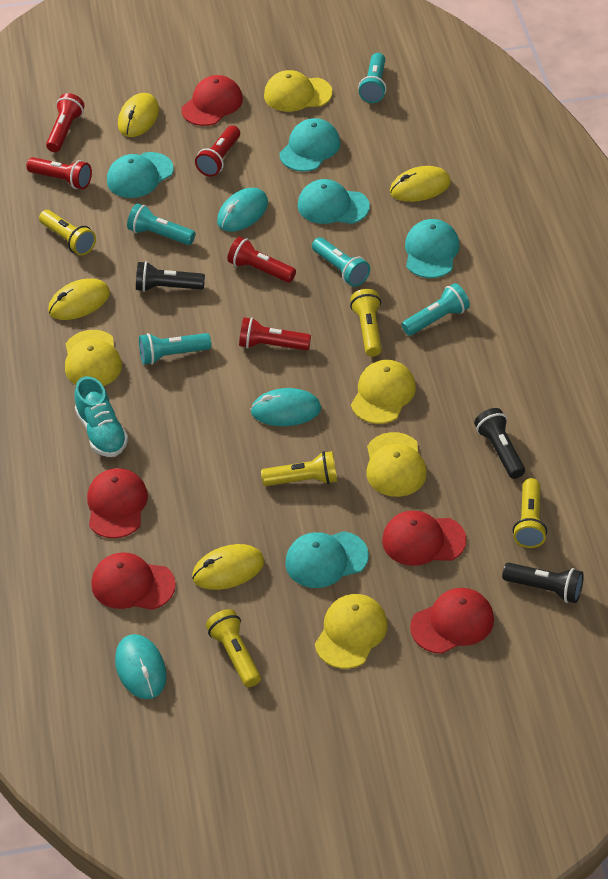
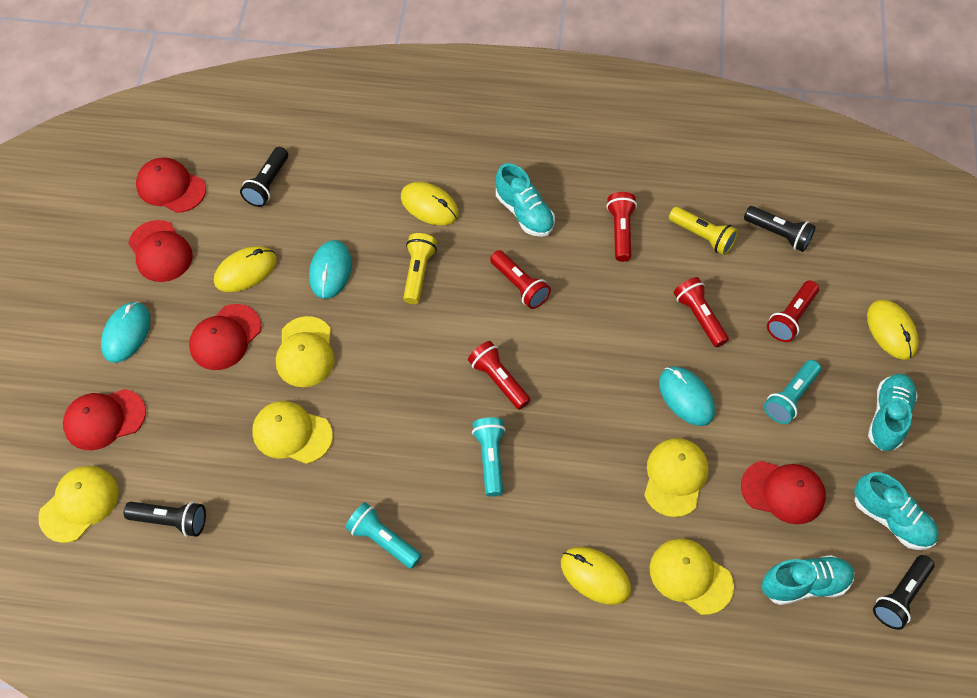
black flashlight: [136,261,205,292] [474,408,525,479] [502,563,584,603] = 3 -> [124,502,206,537] [240,147,288,207] [744,206,816,252] [873,555,934,630] = 4
turquoise cap: [107,152,173,198] [279,118,341,172] [285,531,369,588] [298,179,370,224] [405,219,460,278] = 5 -> none = 0
turquoise flashlight: [127,203,195,245] [139,333,211,365] [312,237,370,287] [358,53,386,103] [402,283,470,336] = 5 -> [345,502,422,569] [472,417,506,497] [764,360,821,424] = 3
turquoise shoe: [75,376,128,457] = 1 -> [496,163,555,237] [761,555,854,605] [854,472,939,550] [868,373,918,451] = 4
yellow flashlight: [39,210,96,256] [206,609,261,687] [261,451,337,486] [350,289,382,357] [513,478,547,548] = 5 -> [403,233,437,304] [669,207,738,255] = 2

